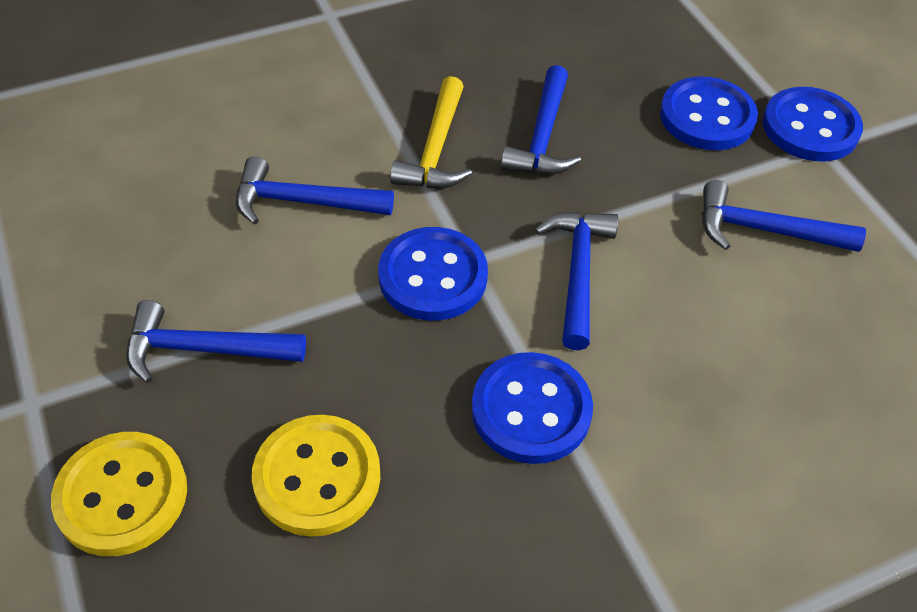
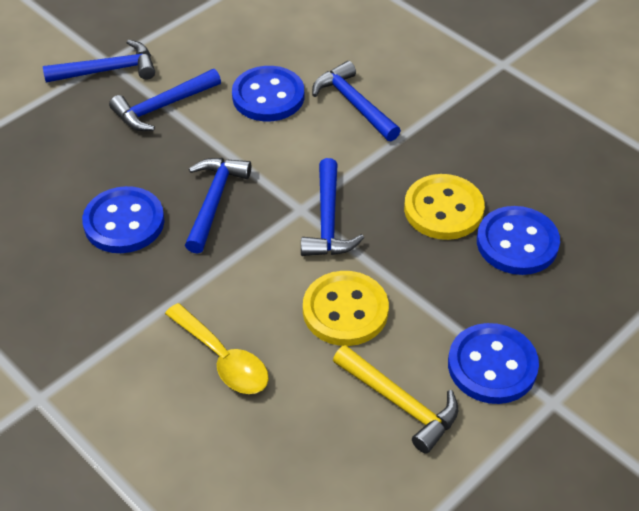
yellow spoon: none = 0 -> [165,303,269,394] = 1

